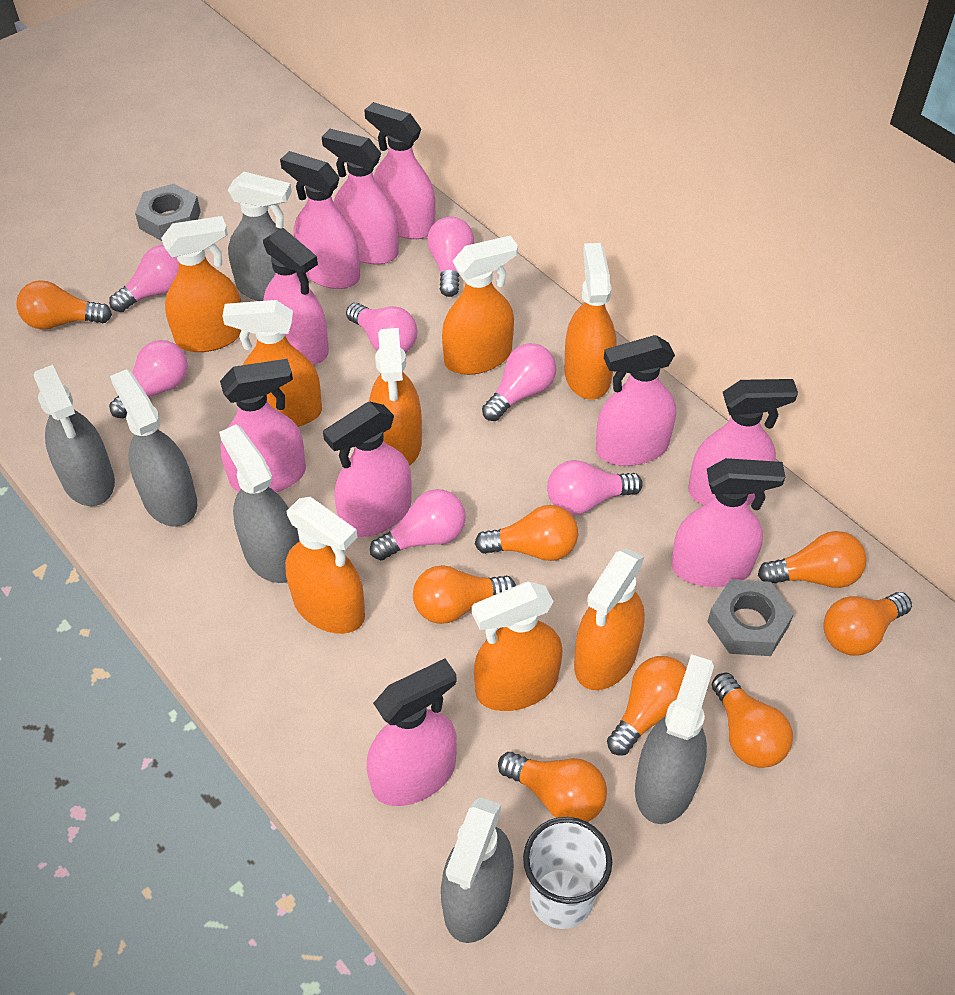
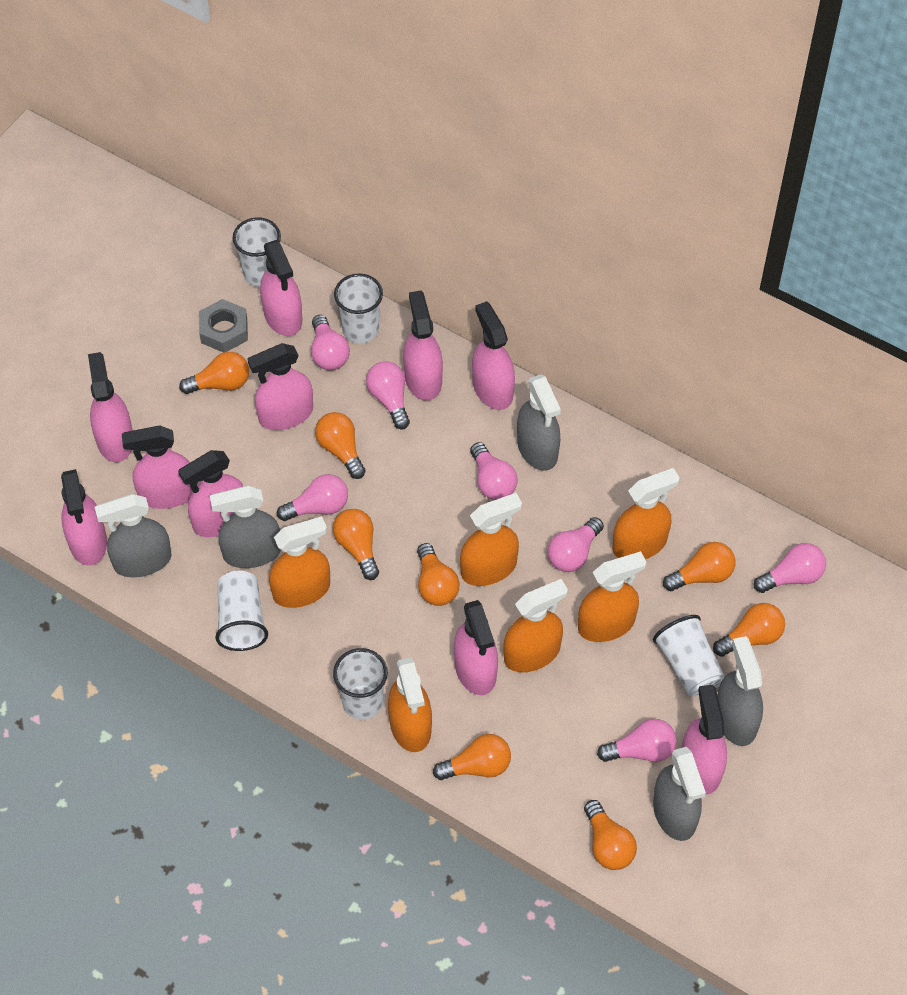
grey nut: [135,184,201,241] [707,579,794,656] = 2 -> [199,299,248,353] = 1
grey spray bottle: [33,365,115,506] [110,369,197,527] [219,425,299,583] [228,172,292,301] [441,797,514,943] [635,654,714,824] = 6 -> [95,494,171,578] [210,485,281,568] [517,374,561,471] [653,747,706,841] [717,636,763,746] = 5
orange spray bottle: [161,216,241,352] [223,300,322,427] [285,497,365,634] [369,328,422,466] [442,235,518,375] [472,582,562,711] [564,243,616,400] [574,548,645,690] = 8 -> [269,516,330,608] [388,657,432,752] [460,493,522,586] [504,579,568,672] [578,551,646,642] [613,468,680,559] = 6
white cup: [523,817,612,929] = 1 -> [215,571,268,651] [233,217,281,287] [333,648,388,720] [334,273,383,344] [653,615,725,697] = 5

